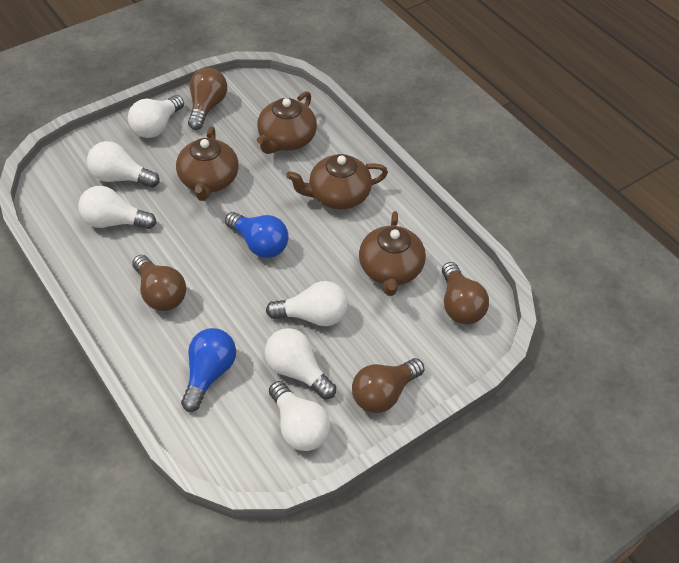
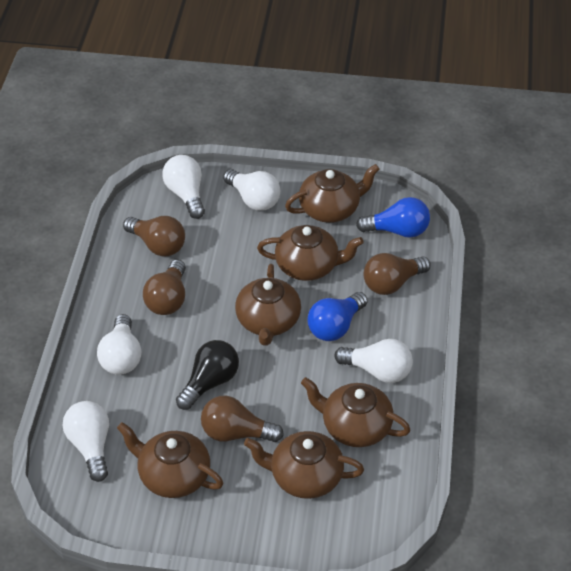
black light bulb: none = 0 -> [176,340,239,410] = 1
brown teapot: [176,126,239,201] [257,91,317,154] [286,154,388,210] [359,211,426,296] = 4 -> [117,422,223,498] [235,264,301,346] [244,431,364,499] [257,225,363,281] [285,164,380,223] [301,377,410,447] = 6
white light bulb: [78,186,156,229] [87,141,160,188] [128,95,184,138] [265,328,336,399] [266,281,348,326] [269,381,330,451] = 6 -> [63,401,109,482] [97,314,141,375] [162,155,205,219] [223,169,280,211] [334,339,413,383] = 5

